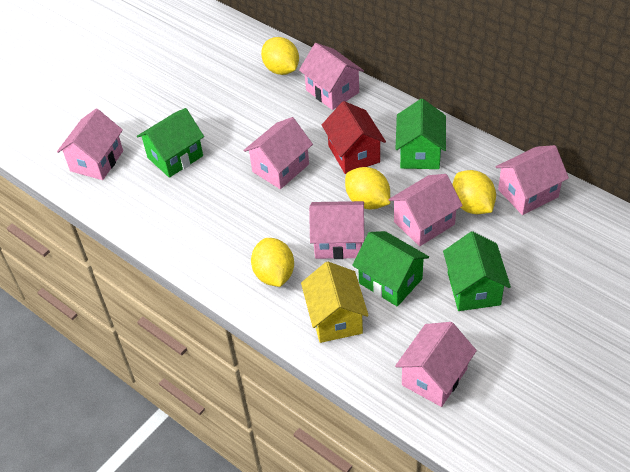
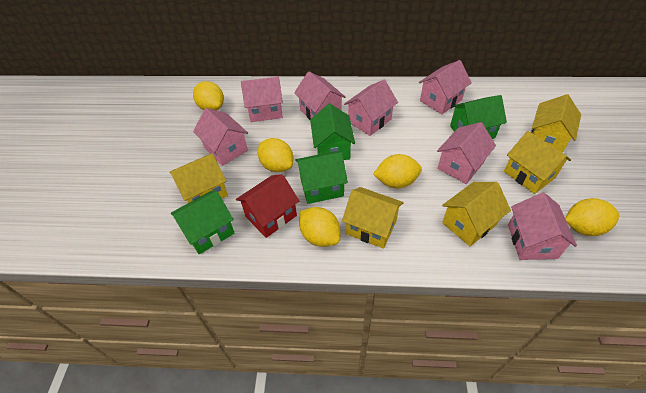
yellow house: [301,261,369,343] = 1 -> [170,154,228,203] [342,187,404,249] [442,182,511,246] [504,131,571,194] [531,94,581,153] = 5
yellow lemon: [251,238,294,287] [261,37,299,75] [345,167,390,209] [452,170,496,214] = 4 -> [193,81,224,111] [258,138,293,172] [299,207,340,247] [373,154,422,188] [565,198,619,236] = 5

